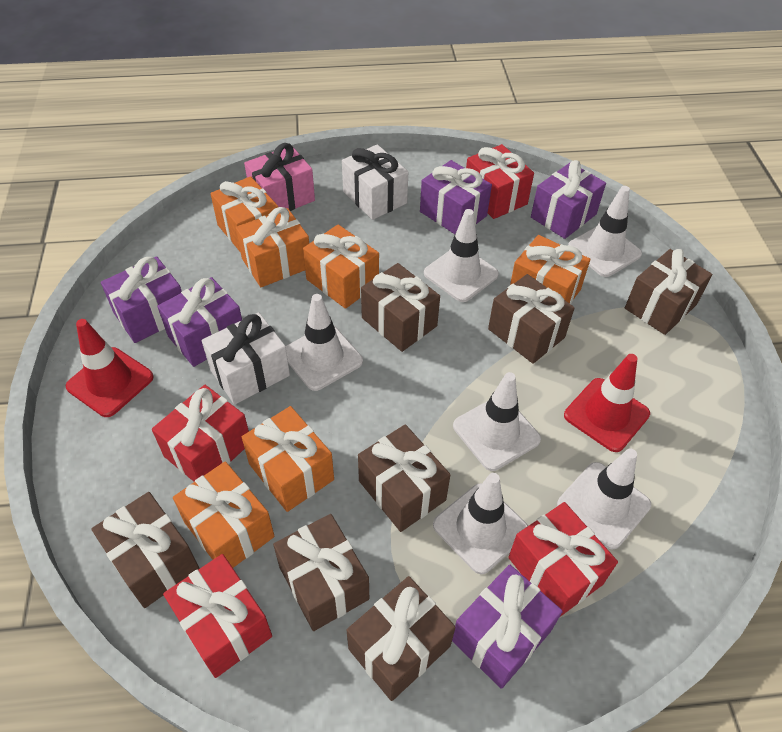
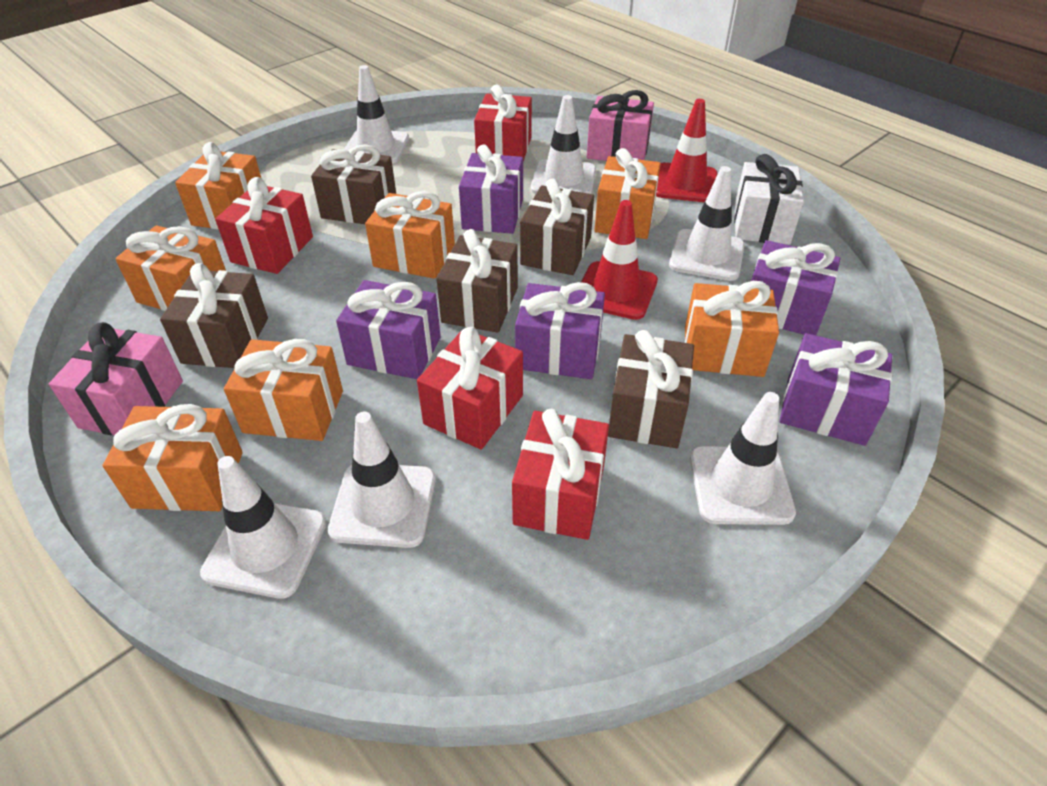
brown gift: [91,492,200,608] [273,514,369,631] [346,576,456,701] [358,424,450,532] [361,263,440,352] [488,274,575,364] [625,249,712,335] = 7 -> [160,263,268,368] [311,144,396,224] [436,229,518,333] [520,178,594,275] [608,330,694,448] = 5
orange gift: [173,462,274,568] [210,176,278,253] [236,207,309,287] [242,406,334,512] [303,225,379,309] [510,235,590,304] = 6 -> [103,404,243,511] [115,225,226,311] [175,142,261,230] [224,339,343,441] [365,191,455,279] [595,148,661,239] [685,281,779,377] = 7
pink gift: [244,143,315,211] = 1 -> [49,322,183,435] [587,90,654,161] = 2
white gift: [202,312,290,405] [342,144,408,220] = 2 -> [734,154,804,245] = 1

